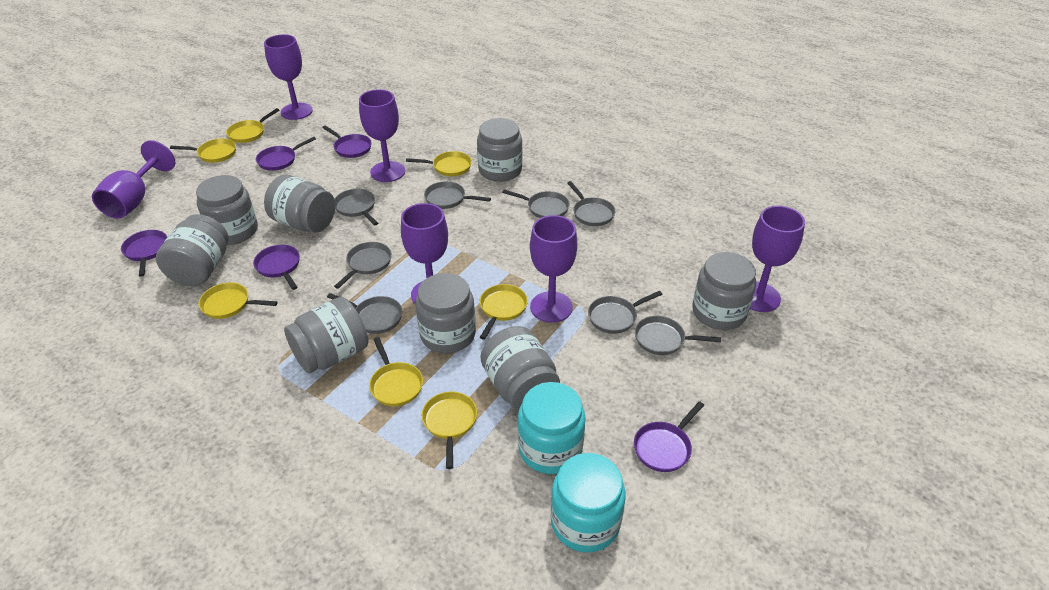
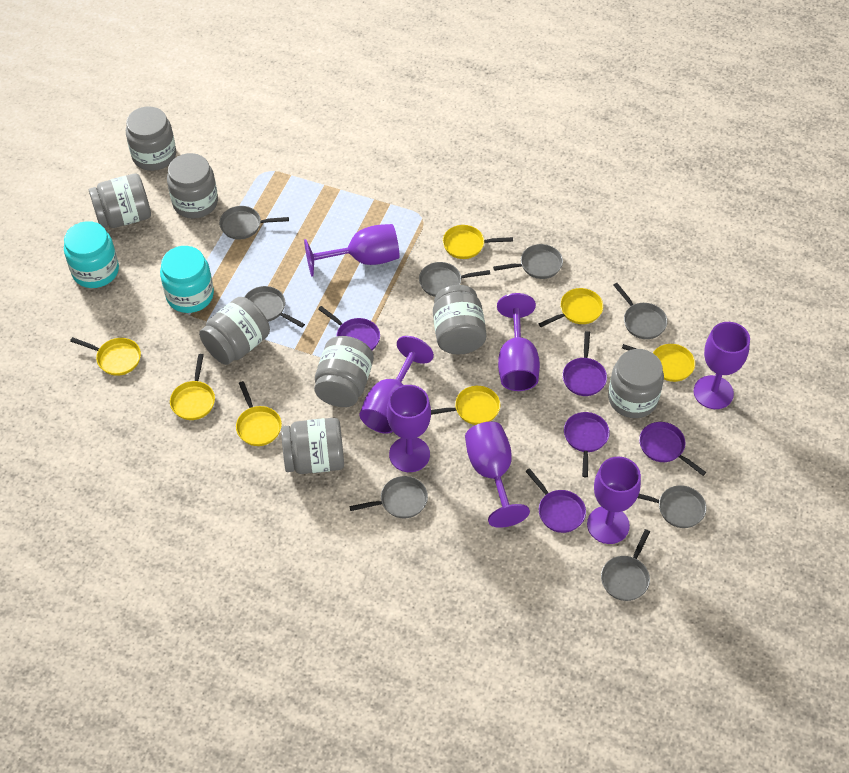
purple goblet: [92,140,176,219] [264,34,313,120] [359,89,405,182] [401,203,448,305] [530,215,577,323] [750,206,805,312] = 6 -> [304,224,400,277] [360,336,434,434] [387,385,431,472] [465,421,530,528] [497,293,540,391] [587,457,641,544] [693,322,750,409] = 7

